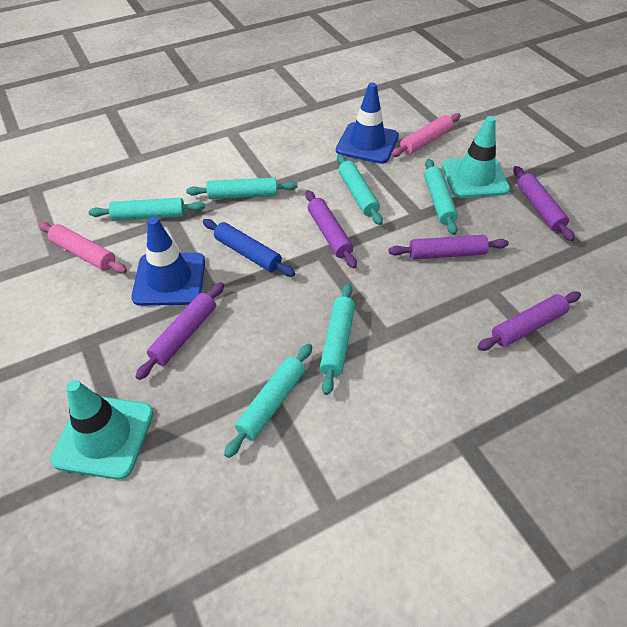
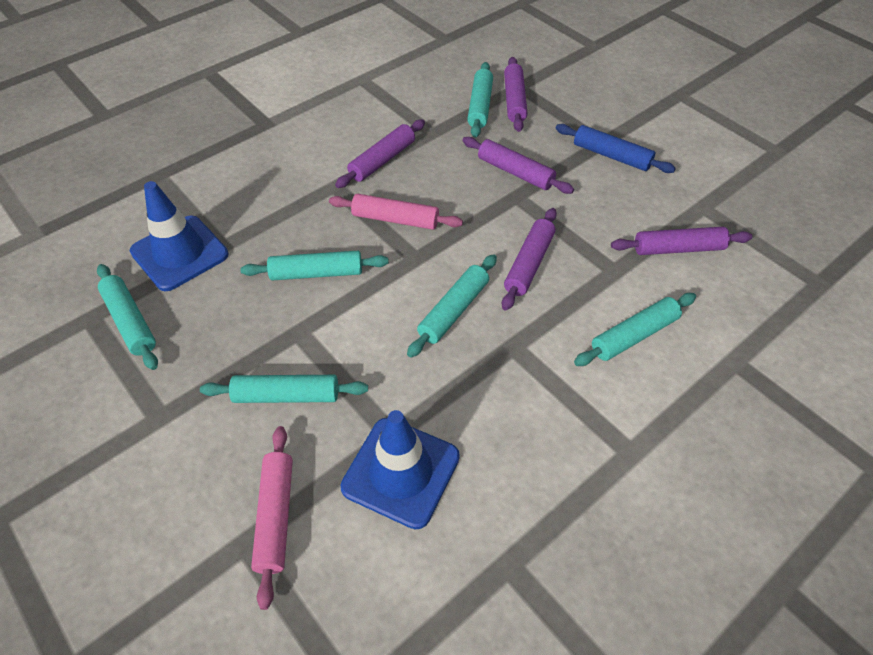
turquoise traffic cone: [50,380,154,480] [442,116,510,198] = 2 -> none = 0

